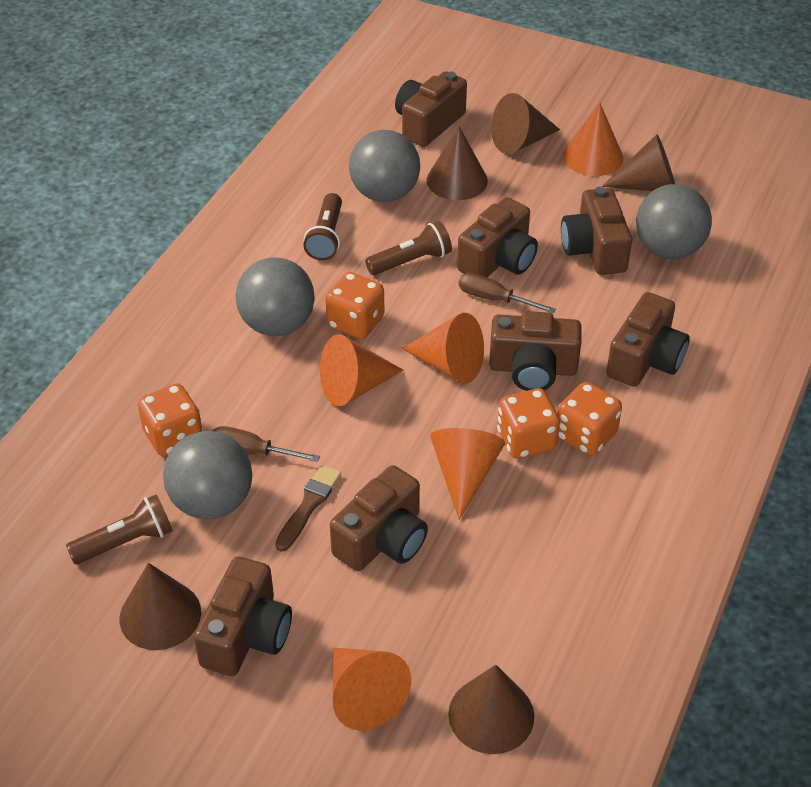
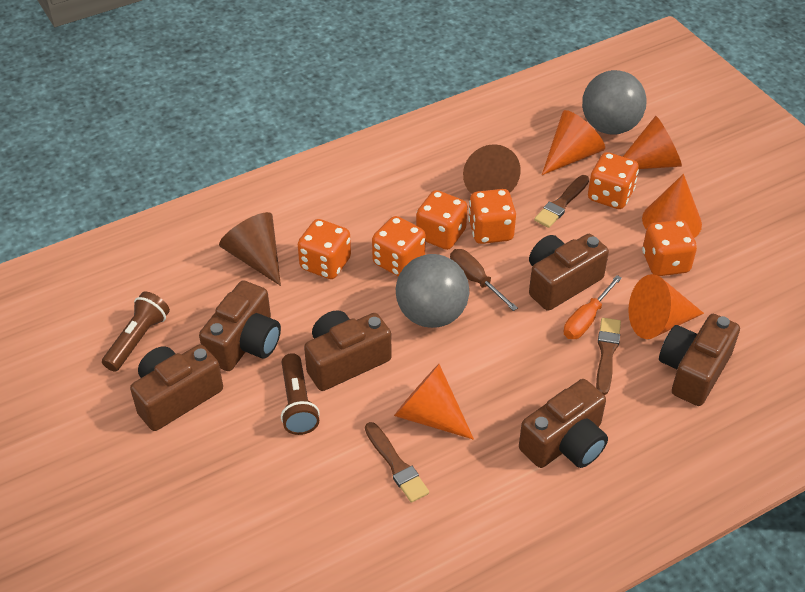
brown brush: [275,465,341,552] = 1 -> [365,422,429,503] [534,175,589,228] [596,318,621,395] = 3
brown camera: [194,556,292,676] [330,465,428,571] [395,71,467,147] [457,197,538,277] [489,311,582,391] [561,187,632,275] [606,292,690,387] = 7 -> [130,344,223,431] [199,280,281,371] [304,310,392,391] [519,379,608,468] [529,234,609,311] [659,314,740,406] = 6
brown cone: [120,563,201,650] [427,126,488,200] [448,665,534,754] [491,93,560,154] [602,134,675,191] = 5 -> [219,212,281,286] [463,144,521,194] = 2
brown flashlight: [66,494,173,564] [303,193,342,261] [365,221,452,275] = 3 -> [102,292,170,372] [281,353,320,435] = 2
brown screwdriver: [212,426,320,462] [459,273,556,314] = 2 -> [450,249,518,311] = 1
grey ball: [163,431,252,520] [236,257,315,336] [349,130,420,202] [636,184,712,259] = 4 -> [396,254,469,328] [582,70,647,135] = 2
orange dice: [138,383,203,456] [325,272,384,339] [497,388,560,459] [557,382,622,456] = 4 -> [298,219,351,279] [372,216,426,277] [416,190,468,250] [468,189,516,244] [588,152,639,209] [642,220,697,276] = 6
orange screwdriver: none = 0 -> [564,275,622,339] = 1

